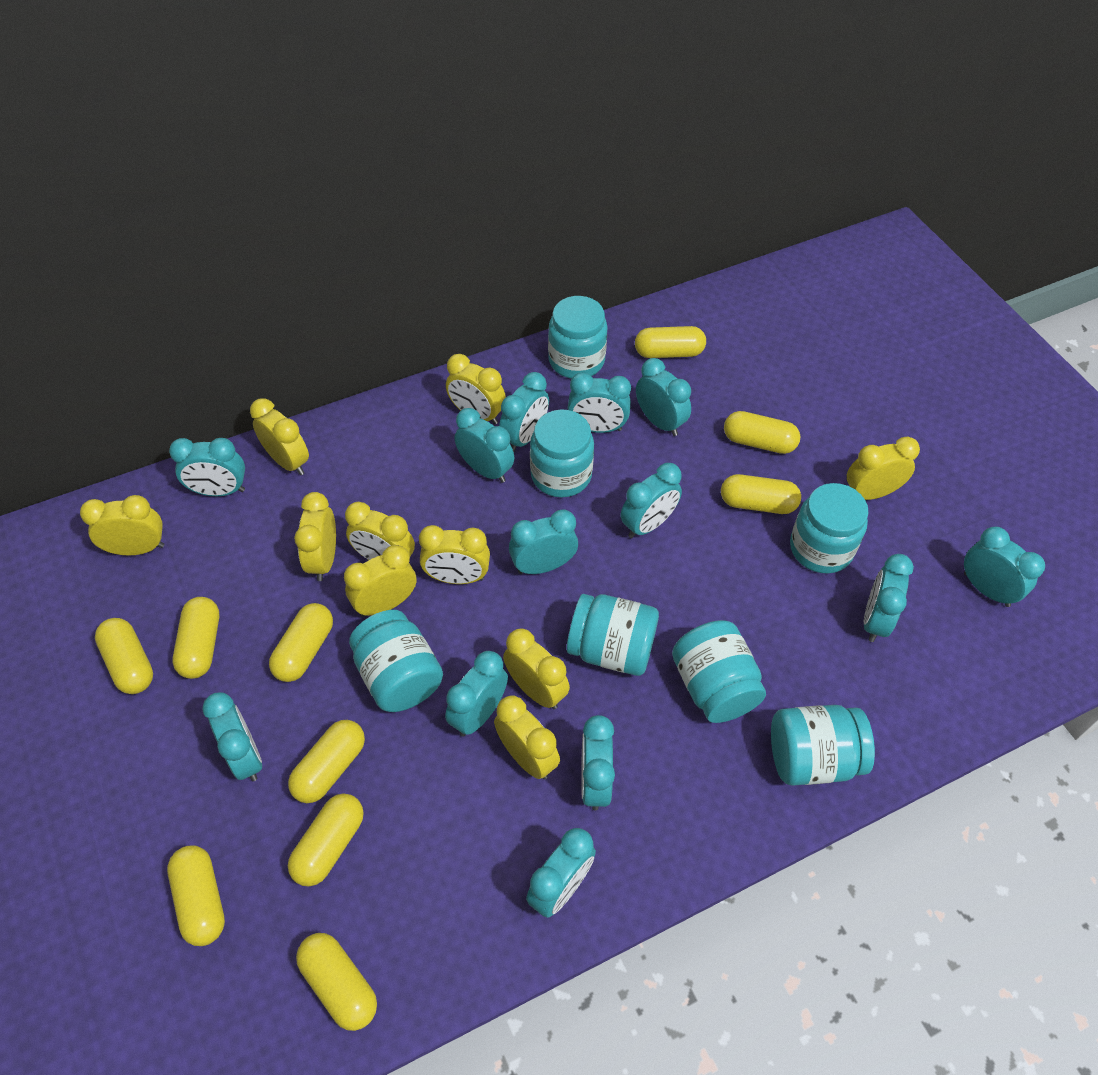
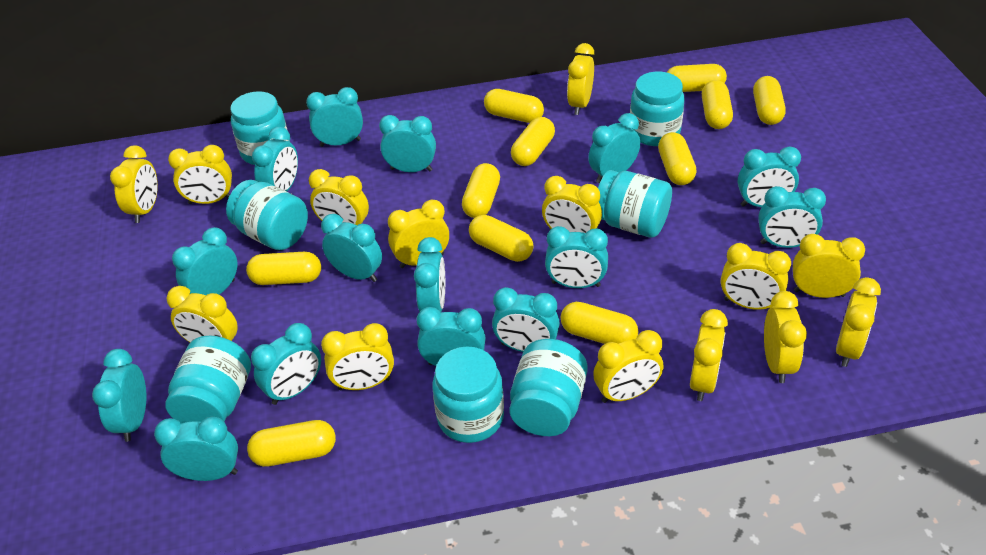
turquoise clock: [169,438,245,496] [202,692,262,781] [445,651,508,736] [455,408,514,483] [499,372,549,452] [509,509,578,574] [526,828,596,918] [568,372,631,433] [581,715,615,810] [621,463,682,538] [636,358,691,436] [864,554,914,642] [964,527,1045,607] = 13 -> [92,349,146,442] [154,417,238,481] [172,227,237,295] [251,323,321,405] [252,127,298,191] [306,87,363,147] [321,214,382,282] [379,115,436,172] [414,237,445,313] [417,307,486,366] [492,287,560,352] [545,226,608,288] [588,113,640,183] [738,147,801,207] [758,186,826,248] = 15
yellow capsule: [95,618,153,694] [167,845,225,946] [173,597,219,679] [269,603,333,682] [288,720,365,803] [288,793,364,886] [296,933,377,1031] [635,326,706,358] [721,474,801,514] [724,411,801,454] = 10 -> [246,252,321,285] [247,420,336,467] [462,163,500,218] [469,215,534,262] [484,89,544,123] [511,117,555,166] [561,302,638,344] [658,132,696,185] [667,64,727,92] [702,80,733,129] [753,76,786,125] = 11
yellow clock: [80,495,164,555] [250,398,309,475] [294,492,336,581] [344,545,416,617] [345,502,415,560] [419,525,490,584] [446,354,506,425] [494,695,560,779] [503,628,570,709] [847,437,920,500] = 10 -> [110,145,158,223] [167,286,238,343] [168,145,232,204] [309,169,369,225] [321,323,394,390] [388,200,449,268] [542,176,602,233] [567,43,594,115] [593,330,663,403] [690,309,728,401] [721,243,791,310] [764,291,807,383] [793,234,865,298] [836,277,881,367] = 14

